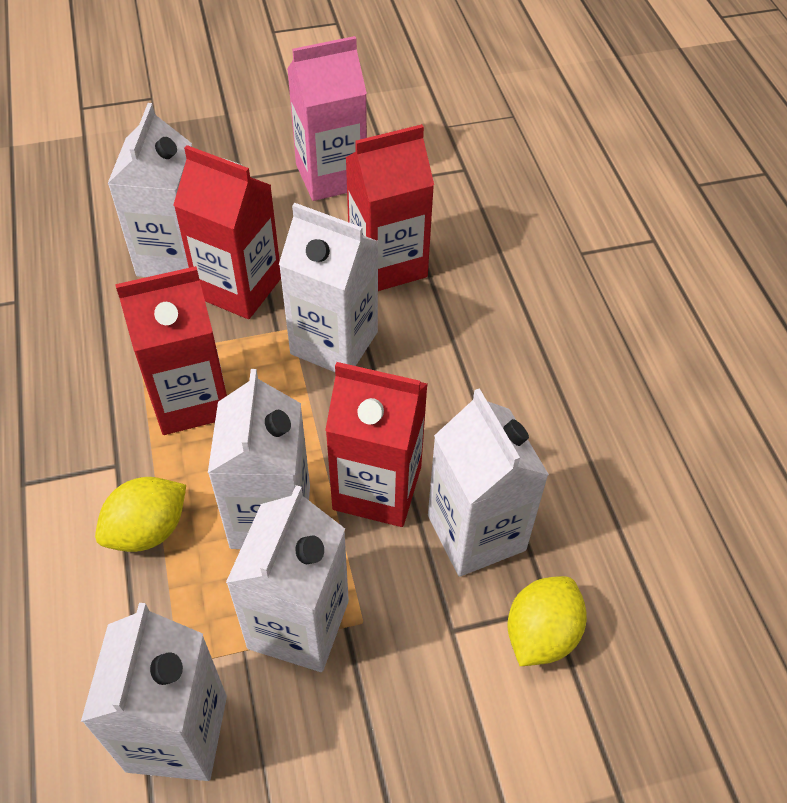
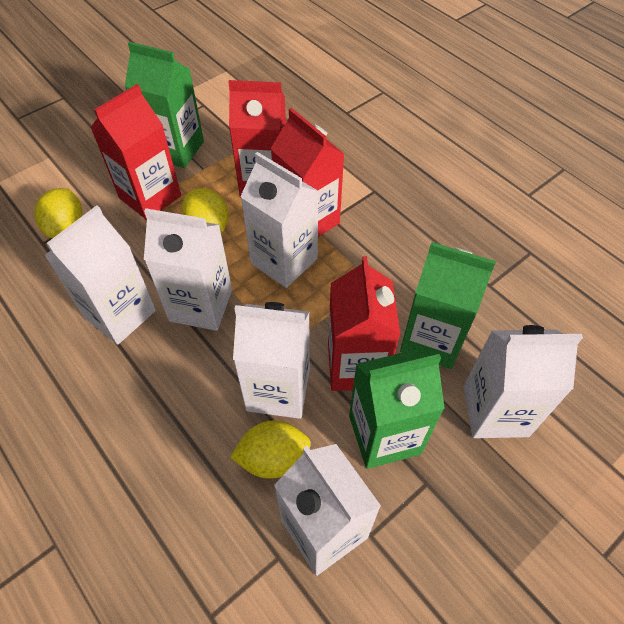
green carton: none = 0 -> [125,42,204,168] [349,349,445,469] [400,242,496,369] = 3
pink carton: [287,36,367,201] = 1 -> none = 0
yellow lemon: [95,477,186,552] [507,576,587,666] = 2 -> [34,188,82,238] [182,188,229,232] [230,421,311,479] = 3

